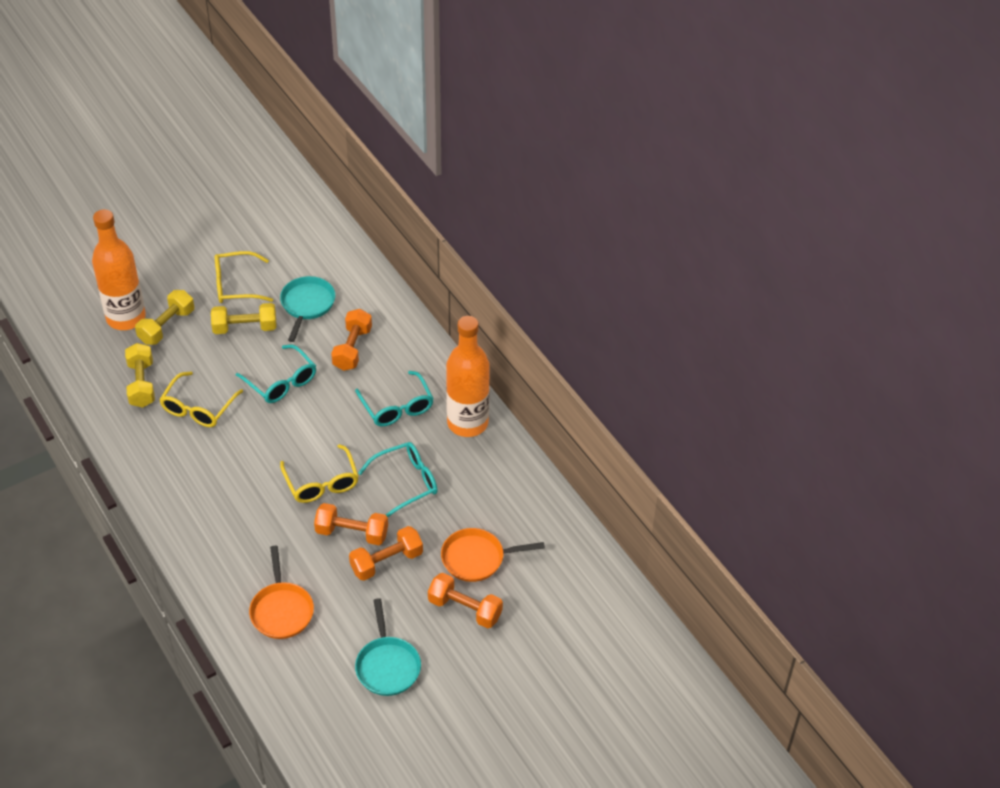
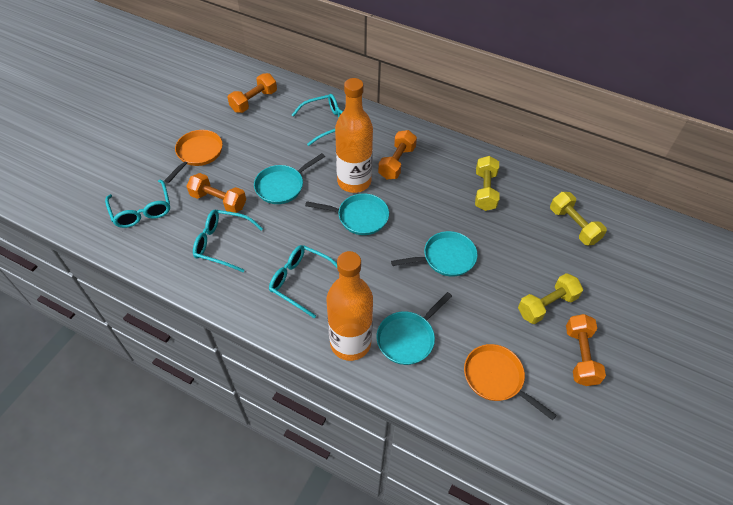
turquoise glasses: [236,344,316,403] [355,371,434,426] [358,442,437,517] = 3 -> [105,180,170,228] [193,210,263,272] [269,245,337,318] [292,94,343,146] = 4
turquoise pan: [280,276,335,342] [355,598,421,696] = 2 -> [254,153,325,204] [305,193,389,235] [376,292,452,365] [391,231,478,277] = 4
yellow glasses: [159,371,243,427] [215,251,273,303] [280,444,359,503] = 3 -> none = 0

